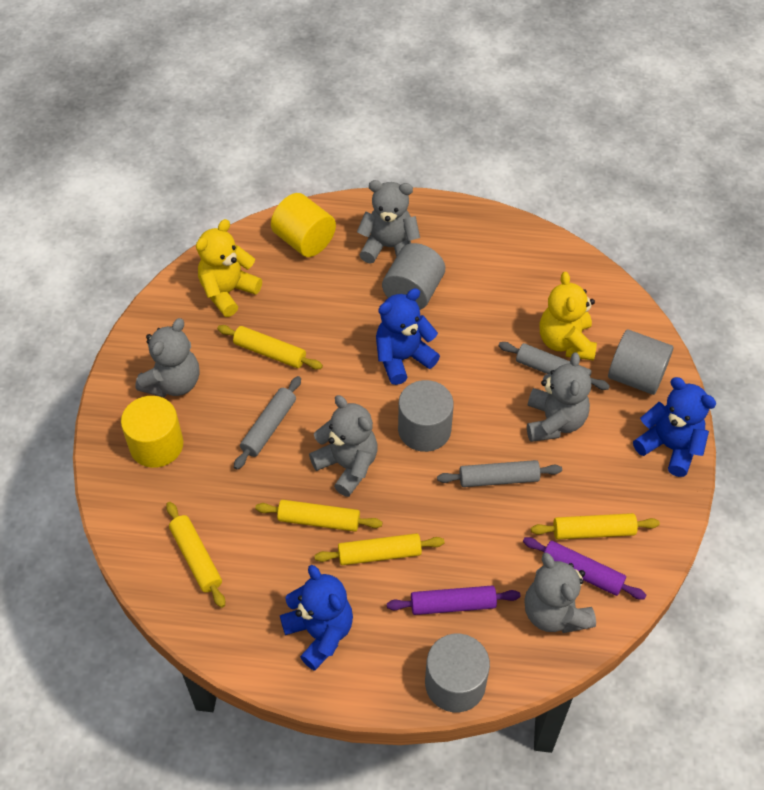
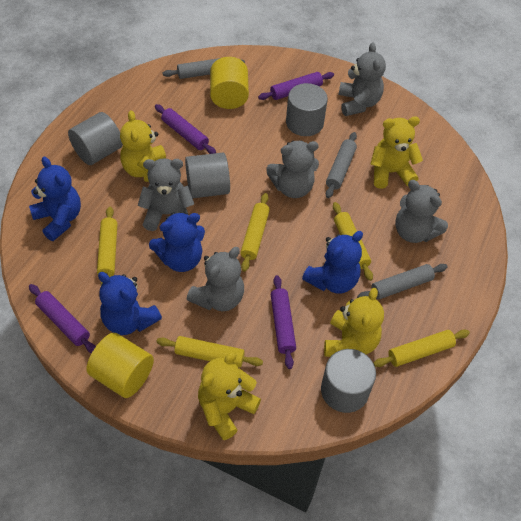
blue teddy bear: [280,565,353,671] [376,288,440,385] [633,377,716,477] = 3 -> [29,157,81,241] [98,272,162,335] [149,212,205,272] [302,231,363,294] = 4
purple rolling pin: [387,585,520,615] [523,537,646,600] = 2 -> [29,284,96,353] [155,104,216,154] [258,72,334,100] [271,275,296,369] = 4
yellow teddy bear: [196,219,262,317] [540,272,597,361] = 2 -> [120,110,166,182] [198,351,261,440] [324,288,384,357] [371,116,423,189] = 4

